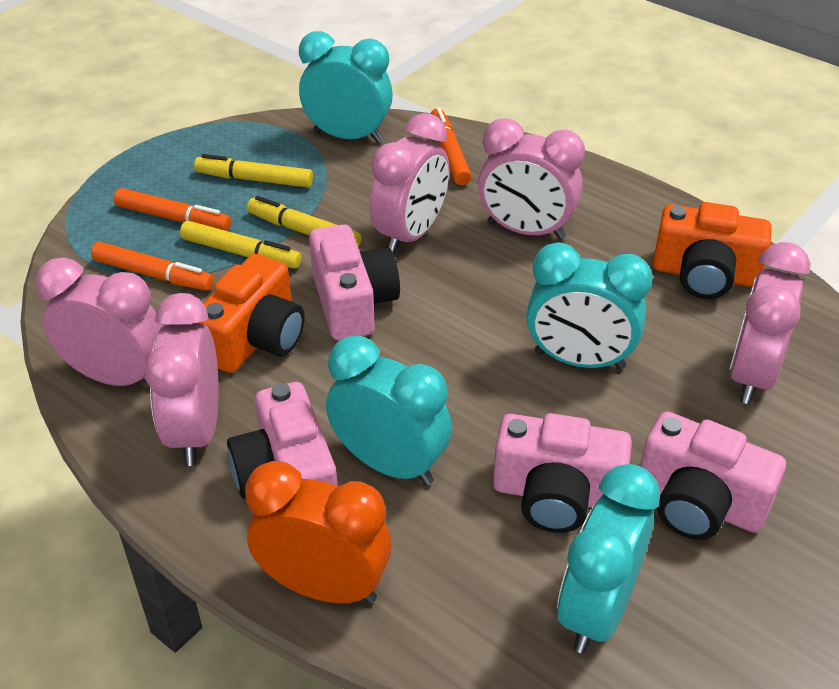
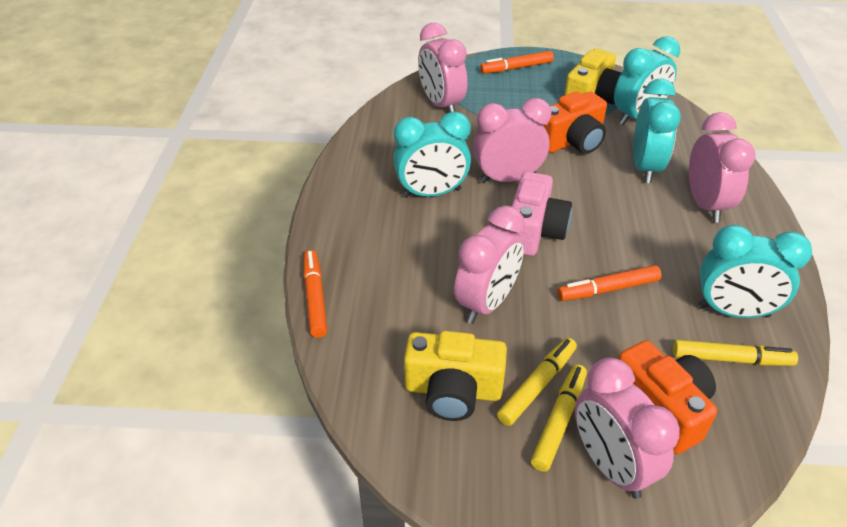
orange clock: [245,461,392,604] = 1 -> none = 0
pink camera: [227,382,338,499] [309,224,400,340] [493,413,632,533] [640,411,786,540] = 4 -> [511,172,572,256] = 1
yellow camera: none = 0 -> [404,331,507,421] [564,48,621,105] = 2

